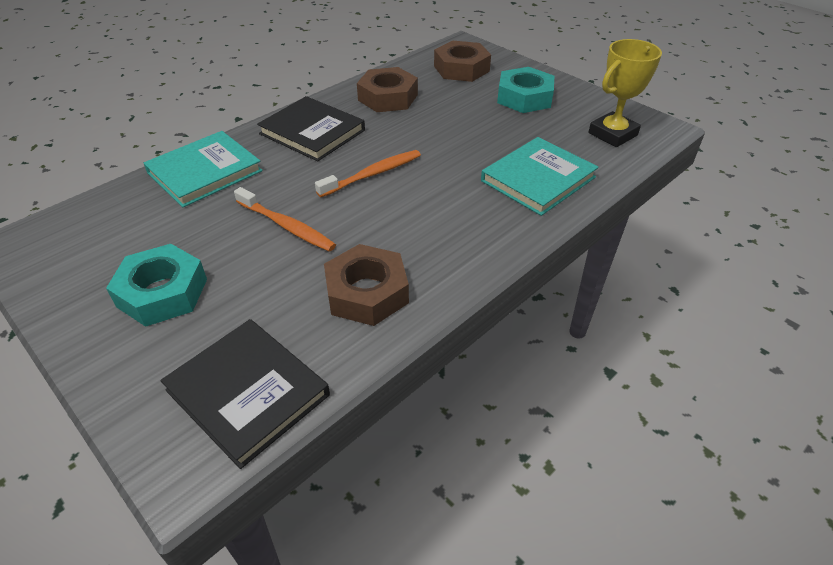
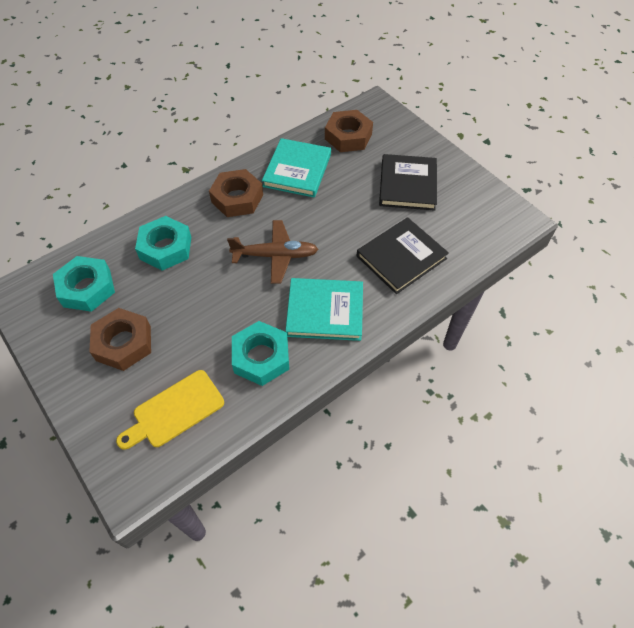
brown plane: none = 0 -> [227,220,318,284] = 1
orange toothbrush: [234,187,336,252] [315,150,421,197] = 2 -> none = 0
turquoise nut: [106,244,207,327] [497,67,554,113] = 2 -> [53,256,115,312] [135,216,191,271] [232,321,289,386] = 3
yellow cutting board: none = 0 -> [116,370,224,450] = 1
yellow trophy: [588,39,662,147] = 1 -> none = 0

